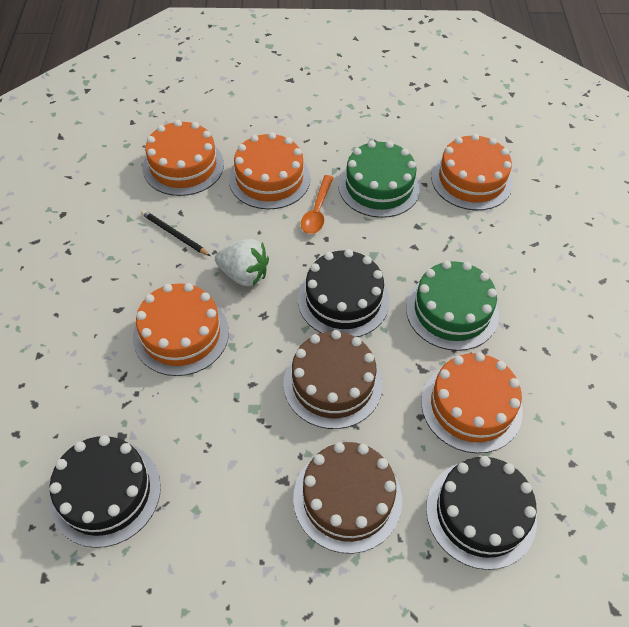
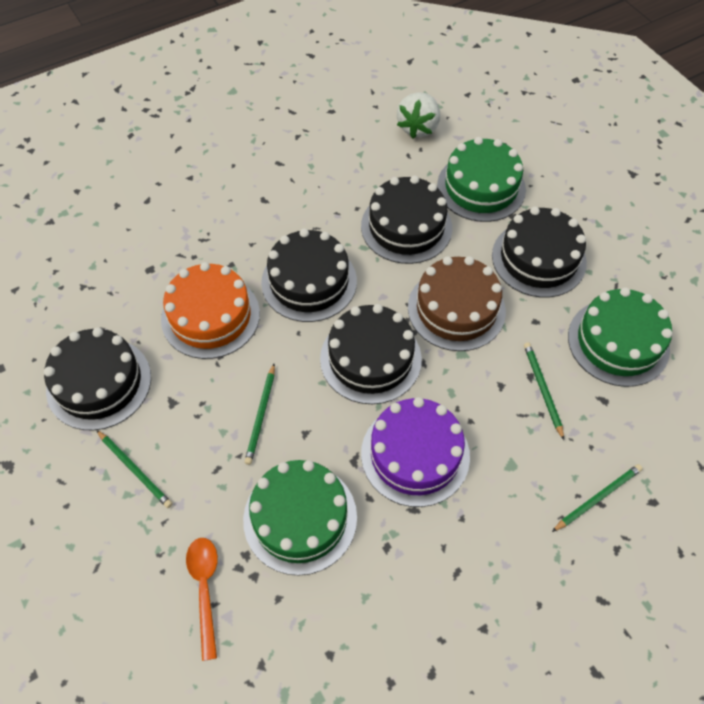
black cake: [49,435,161,548] [298,249,390,337] [426,456,537,570] = 3 -> [44,327,151,431] [261,228,357,322] [320,304,422,404] [361,176,452,264] [492,207,587,298] = 5
black pencil: [141,210,210,256] = 1 -> none = 0
brown cake: [283,330,383,429] [293,442,402,554] = 2 -> [408,256,506,351] = 1
green cake: [338,141,420,218] [406,261,499,351] = 2 -> [243,460,357,576] [437,137,526,222] [568,287,672,387] = 3
green pencil: none = 0 -> [96,430,173,508] [245,364,275,465] [524,342,564,440] [552,464,643,532] = 4
orange cake: [133,283,229,376] [143,120,224,196] [229,132,310,209] [421,352,523,453] [431,134,513,210] = 5 -> [161,262,260,359] = 1
purple cake: none = 0 -> [361,397,470,507] = 1

